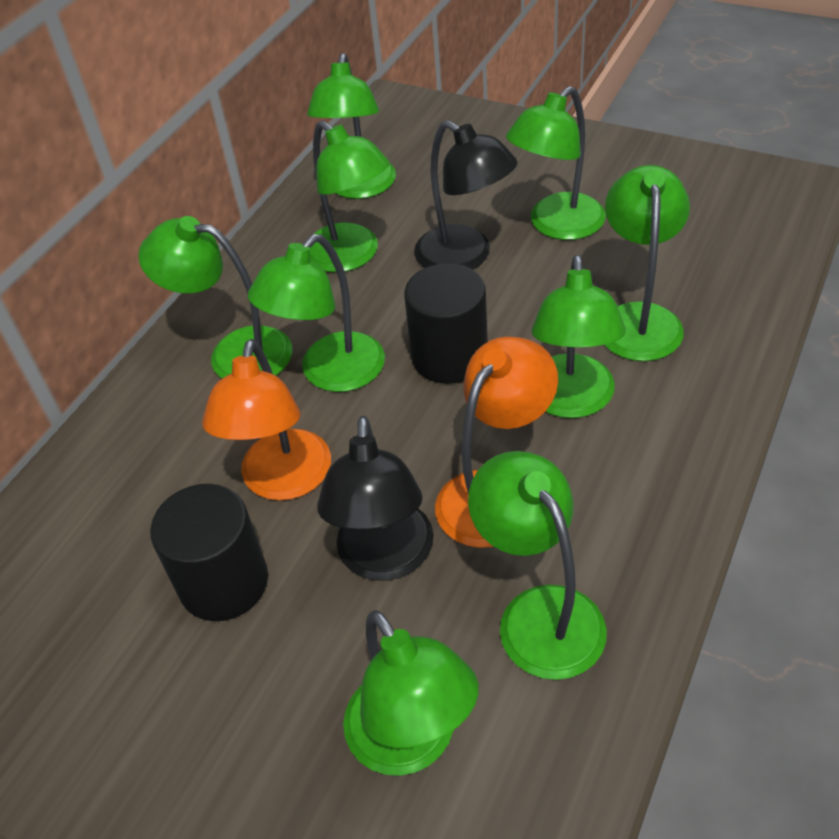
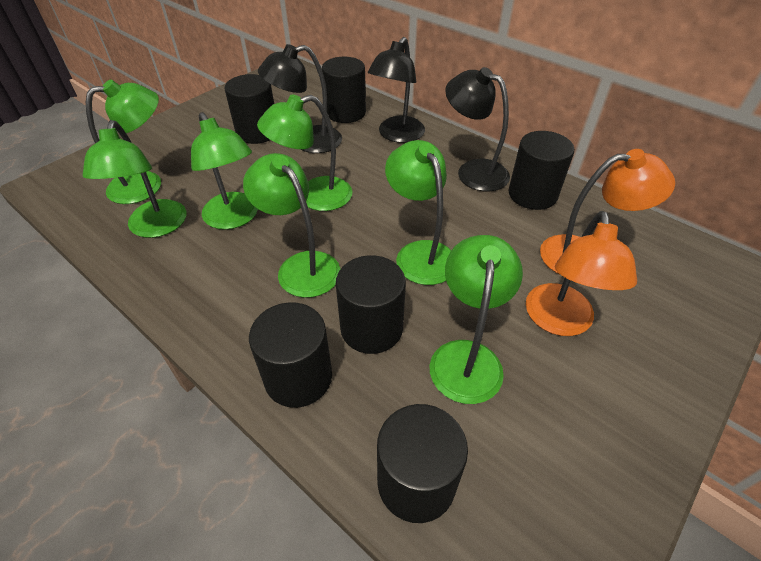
black cylinder: [150,484,268,621] [404,263,488,384] = 2 -> [224,74,274,144] [249,302,332,408] [322,57,366,123] [336,255,406,354] [377,404,468,523] [508,131,575,210] = 6
black lamp: [317,416,434,581] [414,120,518,270] = 2 -> [258,44,342,153] [368,37,425,143] [445,67,510,191] = 3
green lamp: [138,216,292,378] [248,234,385,392] [307,53,396,199] [310,120,390,272] [343,610,479,776] [468,451,607,680] [506,86,606,240] [532,255,626,418] [605,165,690,361] = 9 -> [83,120,186,238] [86,80,161,204] [191,112,258,229] [243,153,340,298] [257,95,352,211] [385,140,451,285] [430,235,523,404] = 7

